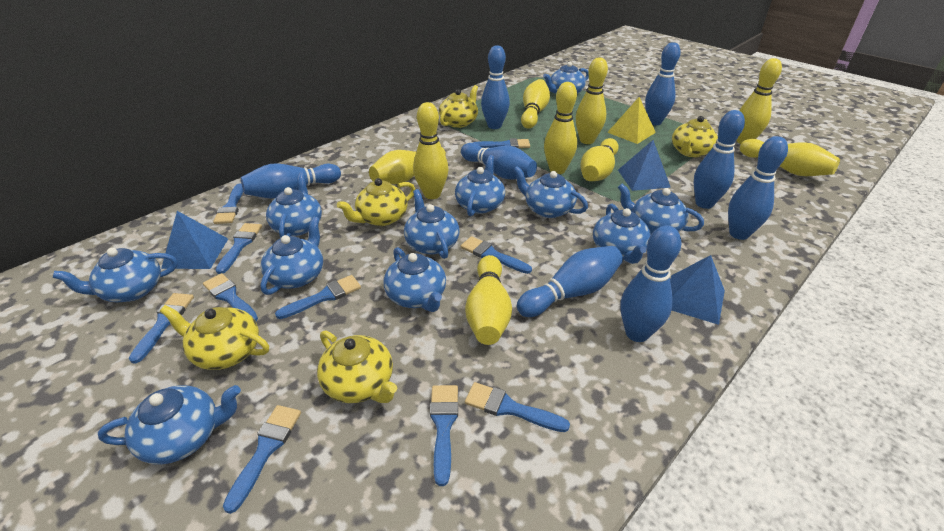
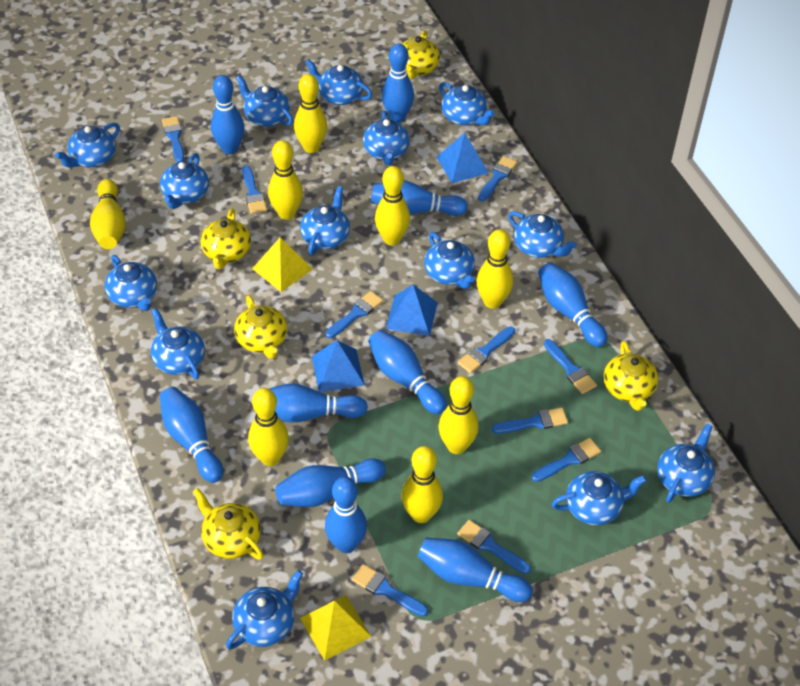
blue bowling pin: [241,163,341,199] [461,143,537,180] [481,45,510,129] [517,246,623,317] [620,225,682,342] [645,42,681,125] [694,110,745,209] [728,136,788,240] = 8 -> [160,387,223,483] [211,75,244,154] [269,383,368,422] [275,458,386,507] [325,477,367,553] [368,330,447,414] [371,180,468,216] [382,43,414,122] [418,538,533,602] [538,262,607,347] = 10
blue teapot: [53,248,178,302] [98,385,241,465] [260,217,323,295] [266,173,322,238] [383,247,446,312] [404,189,460,259] [455,155,505,216] [513,166,588,218] [543,62,589,94] [593,204,651,264] [618,184,704,234] = 11 -> [55,123,120,167] [104,255,157,311] [151,308,205,379] [160,153,209,209] [226,570,303,649] [236,75,293,127] [300,186,350,255] [305,59,372,105] [363,111,410,165] [424,232,475,289] [439,82,495,125] [508,211,577,258] [552,471,647,525] [657,424,715,503] = 14
yellow bowling pin: [369,148,446,184] [413,102,448,199] [465,255,512,345] [521,79,550,129] [544,82,577,174] [576,57,608,144] [580,138,619,181] [737,58,782,144] [740,139,840,176] = 9 -> [90,179,126,249] [248,388,289,466] [268,140,303,220] [294,74,327,153] [375,166,410,245] [401,446,443,523] [438,376,479,454] [476,229,513,309] = 8
yellow pyramid: [607,97,656,144] = 1 -> [252,237,313,292] [300,595,371,661] = 2

